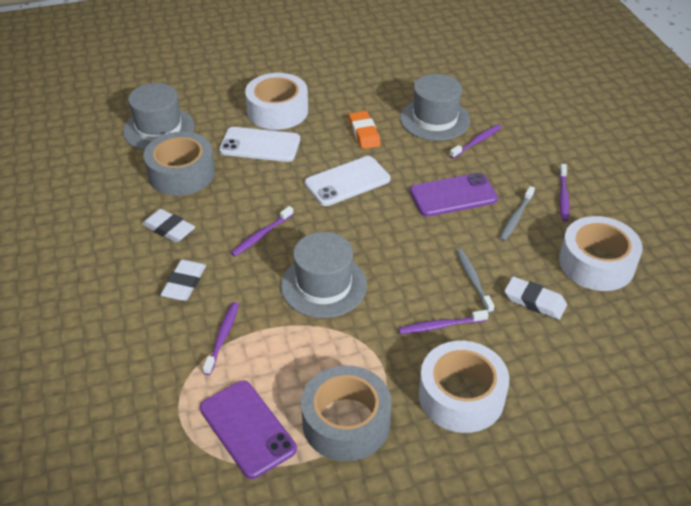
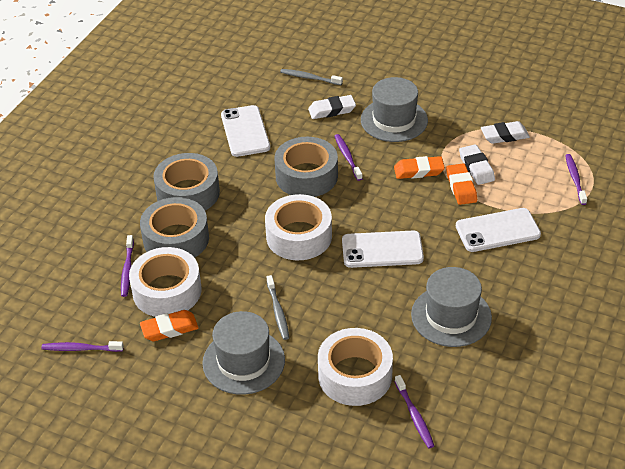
grey tape: [144,132,215,196] [301,365,392,461] = 2 -> [140,197,209,258] [153,153,220,210] [274,137,338,197] = 3
orange eraser: [349,111,381,149] = 1 -> [140,310,199,341] [394,156,445,179] [446,163,477,205] = 3
purple phone: [200,381,297,479] [410,173,498,217] = 2 -> none = 0
white phone: [219,127,300,162] [305,156,390,206] = 2 -> [221,105,270,157] [342,231,424,268] [456,208,541,252] = 3

